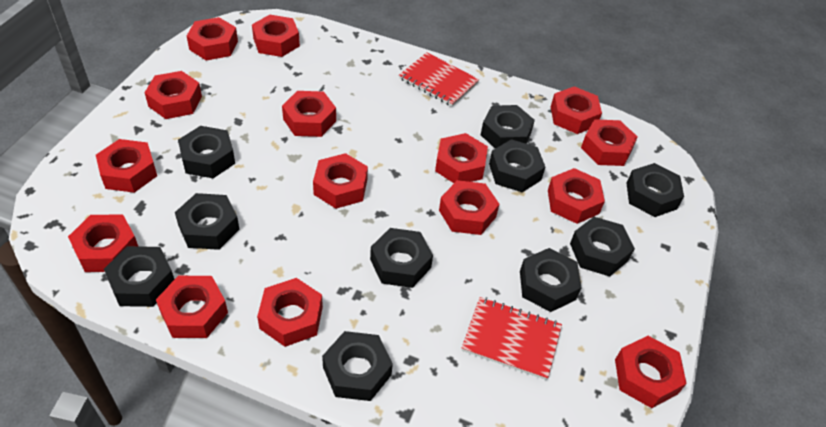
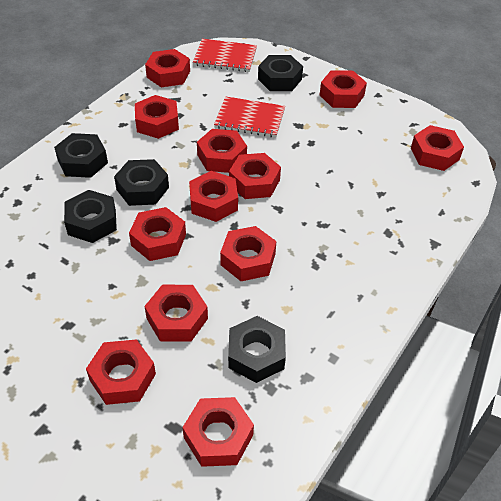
black nut: [104,246,174,307] [175,193,240,250] [178,126,235,178] [322,331,393,401] [370,228,433,288] [481,105,535,149] [489,139,545,192] [520,248,581,312] [570,217,635,276] [626,163,684,217] = 10 -> [54,133,108,178] [64,190,117,243] [114,159,169,206] [228,316,286,383] [258,55,303,91] = 5
red nut: [68,214,138,272] [96,139,157,193] [145,71,202,119] [156,276,228,338] [187,17,238,61] [252,15,300,57] [257,278,323,347] [282,91,336,137] [313,153,368,209] [435,133,488,183] [439,180,499,235] [548,168,605,224] [551,86,602,134] [581,119,638,166] [615,336,687,408] = 15 -> [86,339,156,405] [129,207,186,261] [135,95,179,139] [144,285,208,341] [145,49,190,87] [182,397,254,467] [189,171,238,222] [197,129,247,173] [220,226,276,281] [229,153,281,199] [320,70,367,108] [411,125,464,171] = 12

